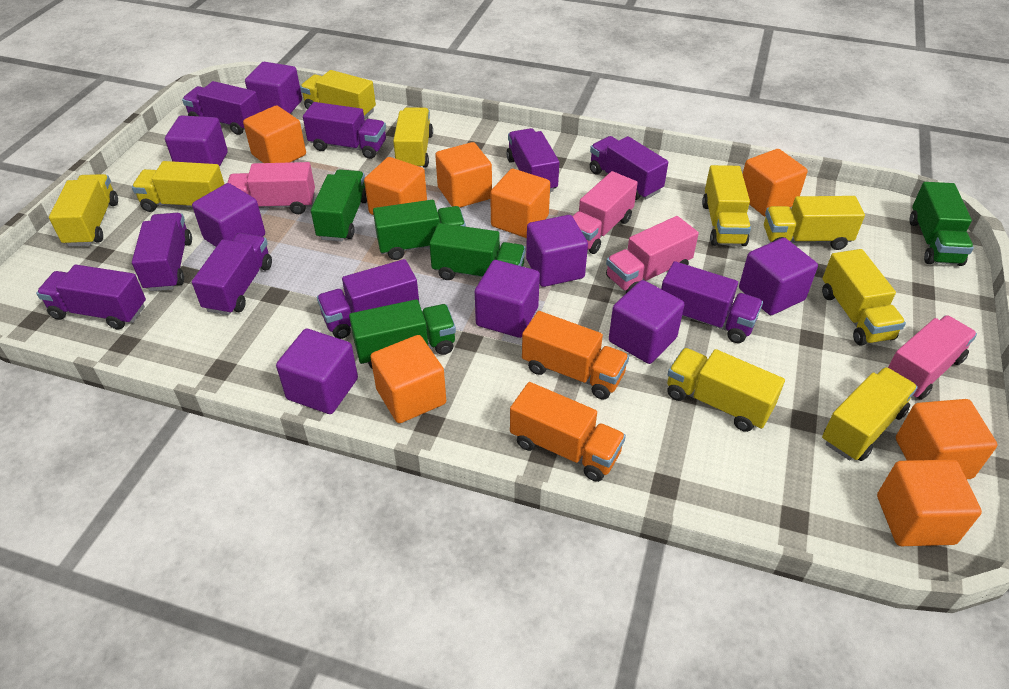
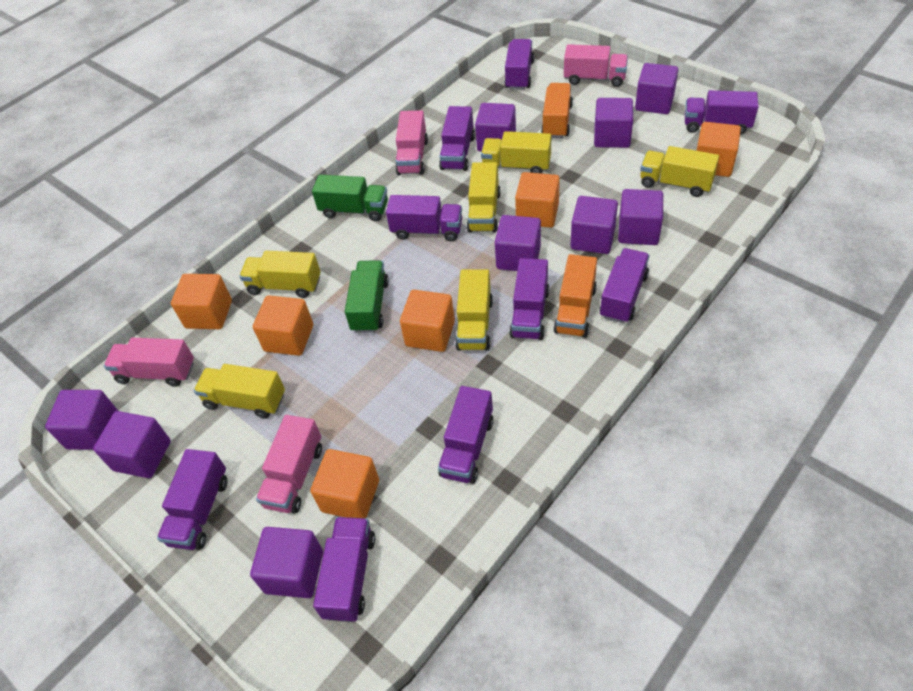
green truck: [311,169,367,242] [349,299,456,369] [373,200,466,260] [429,223,526,280] [910,182,974,266] = 5 -> [312,175,388,221] [345,260,389,333] = 2
orange cube: [243,105,306,163] [364,157,427,215] [370,335,446,423] [435,142,492,208] [490,169,550,238] [743,149,808,217] [877,459,982,546] [896,399,997,479] = 8 -> [171,274,232,329] [253,295,313,356] [311,449,379,518] [400,290,455,352] [515,172,560,228] [696,122,741,177] = 6
purple cube: [165,115,228,167] [192,183,265,247] [245,62,302,114] [276,329,358,414] [475,260,540,338] [526,215,588,287] [609,280,684,364] [739,238,818,315] = 8 -> [45,390,118,450] [93,411,171,478] [250,527,323,598] [475,103,516,152] [495,215,541,271] [570,196,618,254] [594,98,633,148] [618,189,663,245] [635,63,678,114] = 9
yellow truck: [49,174,118,246] [132,161,224,212] [300,70,376,119] [393,107,433,168] [667,348,785,432] [702,165,751,246] [764,196,865,250] [822,249,906,346] [822,367,918,461] = 9 -> [194,364,285,419] [239,251,320,298] [455,269,493,350] [467,162,501,232] [481,131,551,174] [640,146,719,197] = 6

